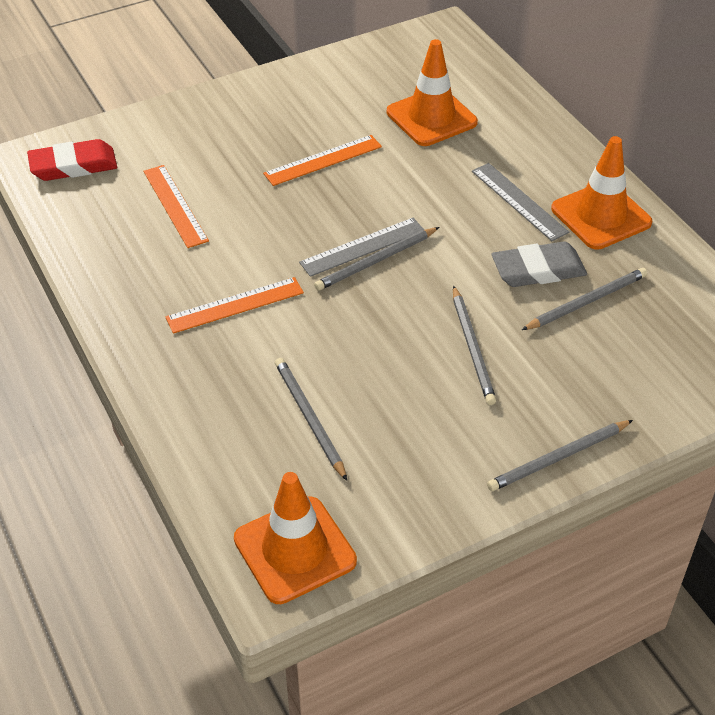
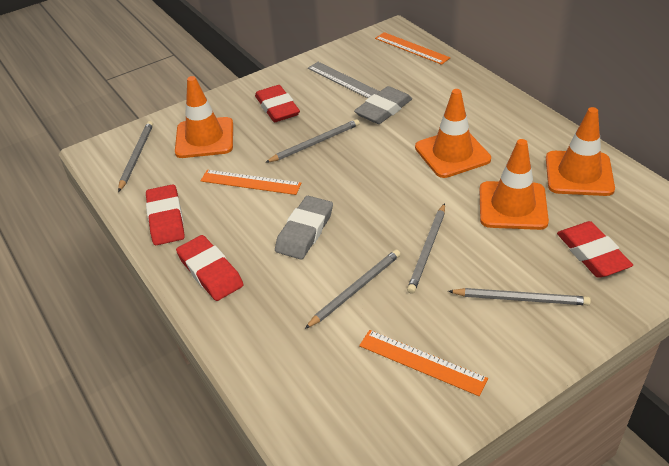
grey eraser: [491,241,587,287] = 1 -> [275,196,333,260] [354,86,412,124] = 2
grey ruler: [299,218,424,277] [472,163,569,241] = 2 -> [308,62,380,98] = 1
orange traffic cone: [234,472,357,604] [387,39,478,146] [551,136,652,250] = 3 -> [175,76,233,158] [415,89,491,178] [480,139,549,230] [546,107,615,196] = 4
red eraser: [27,139,117,181] = 1 -> [146,184,185,245] [176,235,244,301] [255,85,300,122] [557,221,633,278] = 4

